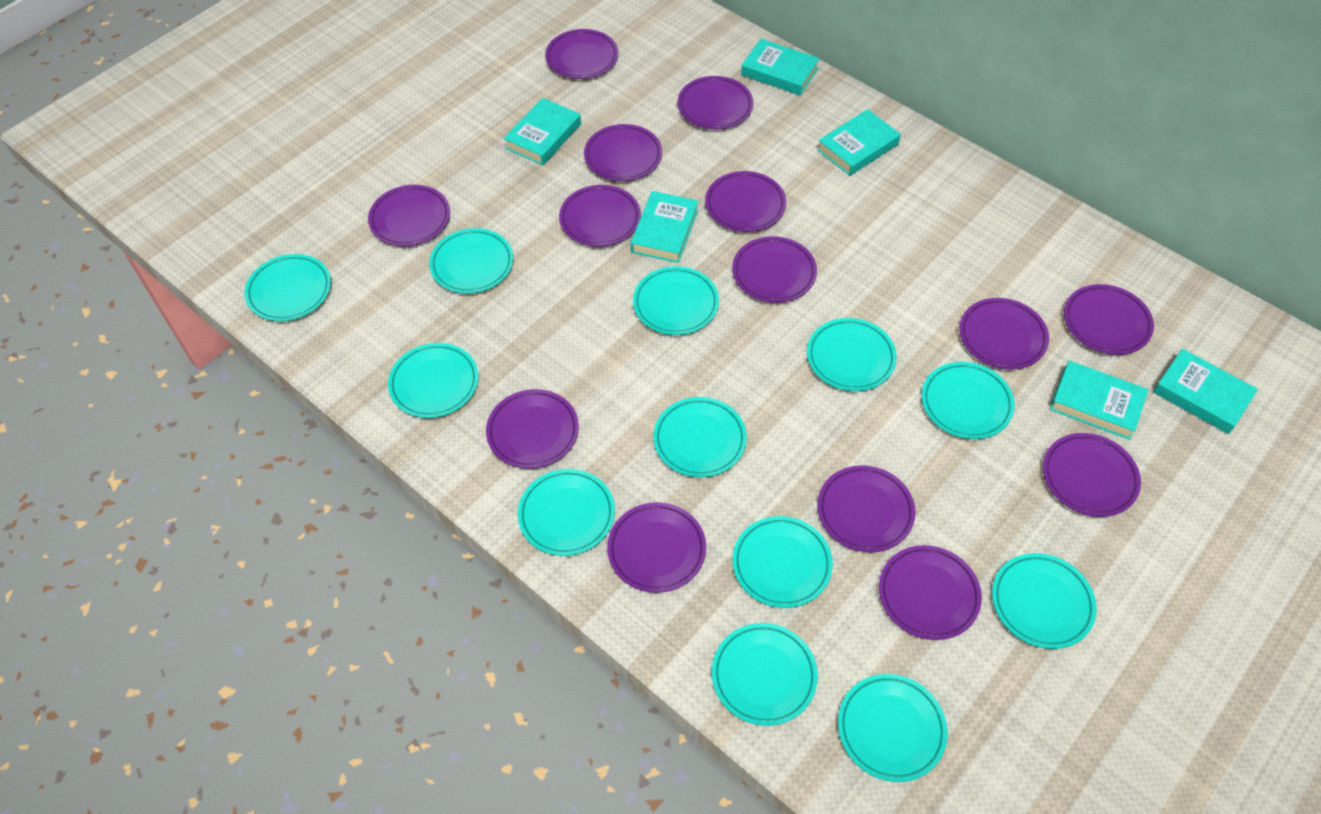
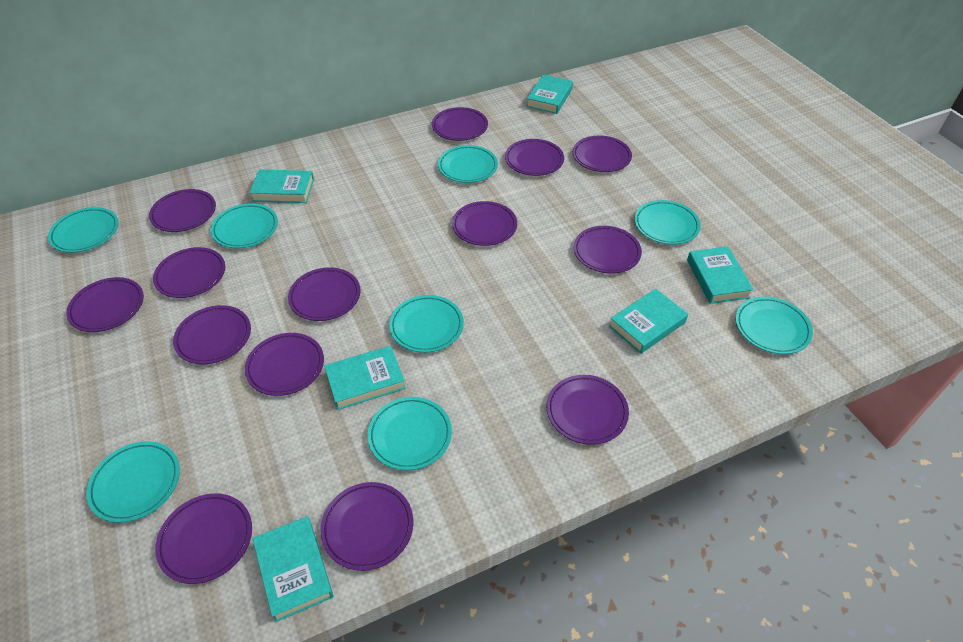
turquoise plate: [244,254,331,321] [388,343,479,418] [429,228,514,294] [518,469,615,556] [633,266,719,335] [653,397,747,477] [712,623,818,726] [732,516,833,608] [807,318,897,391] [838,674,948,782] [922,362,1015,439] [992,553,1097,649] = 12 -> [48,207,119,253] [86,441,180,523] [211,203,278,248] [368,397,452,470] [389,295,464,353] [438,145,498,183] [634,200,701,245] [735,297,813,354] = 8

